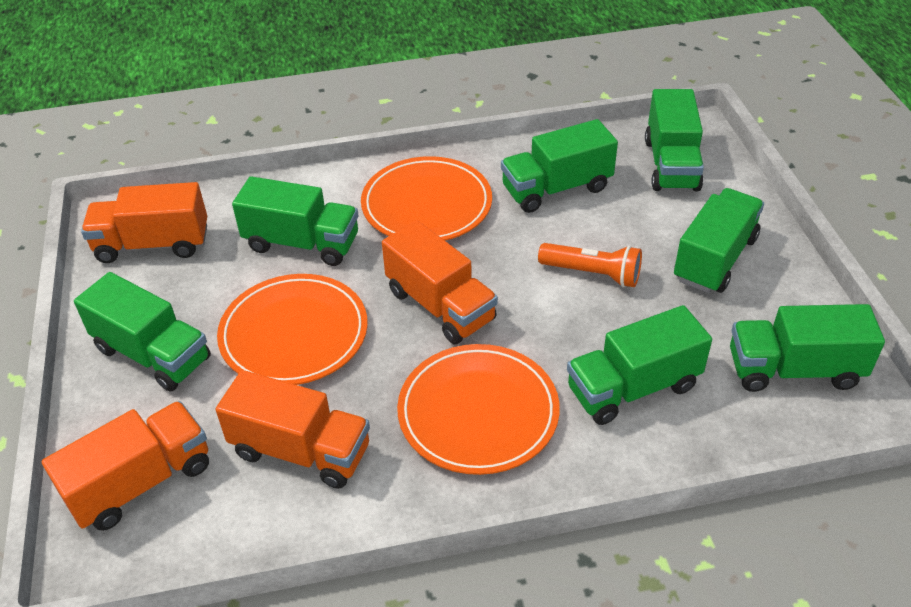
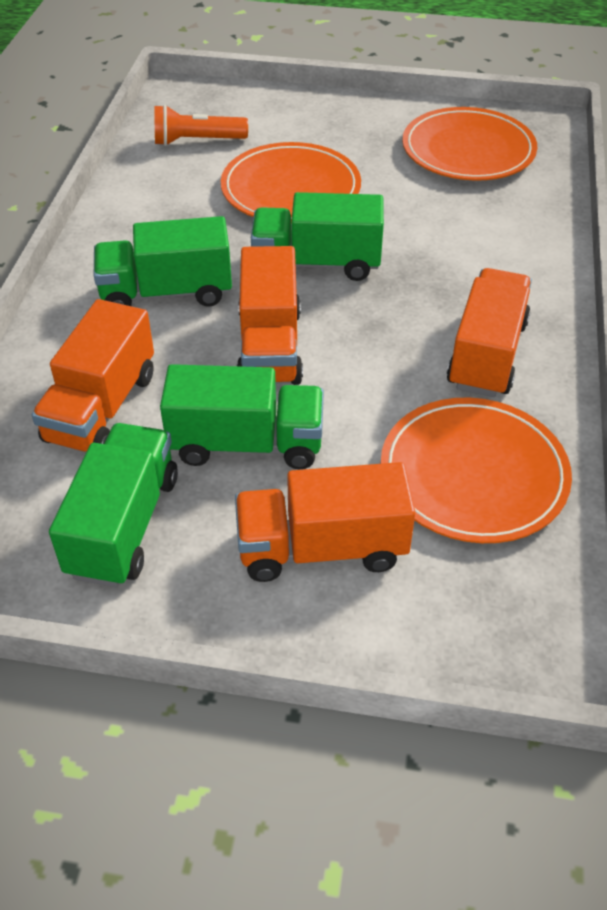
green truck: [74,272,211,391] [232,176,359,266] [501,119,618,213] [567,305,712,425] [645,89,704,191] [674,188,764,293] [730,304,885,392] = 7 -> [49,423,178,587] [94,216,232,307] [160,364,324,469] [251,192,384,281] = 4

